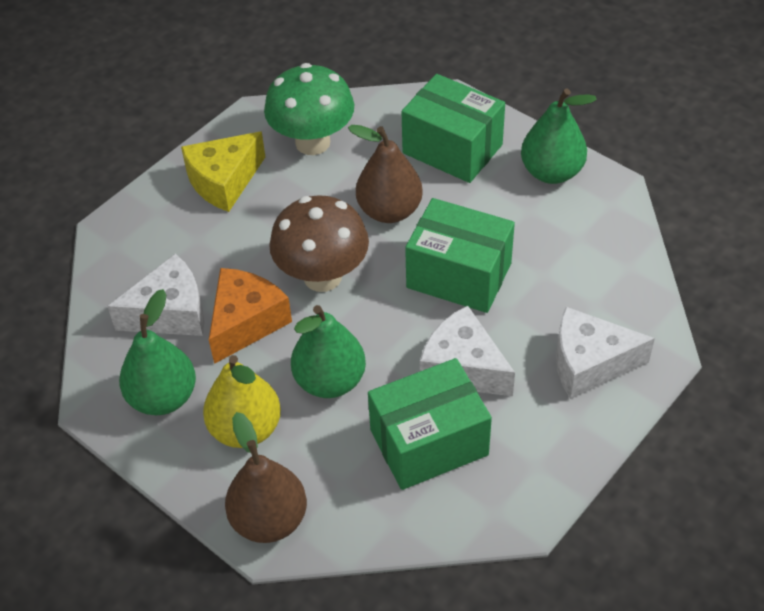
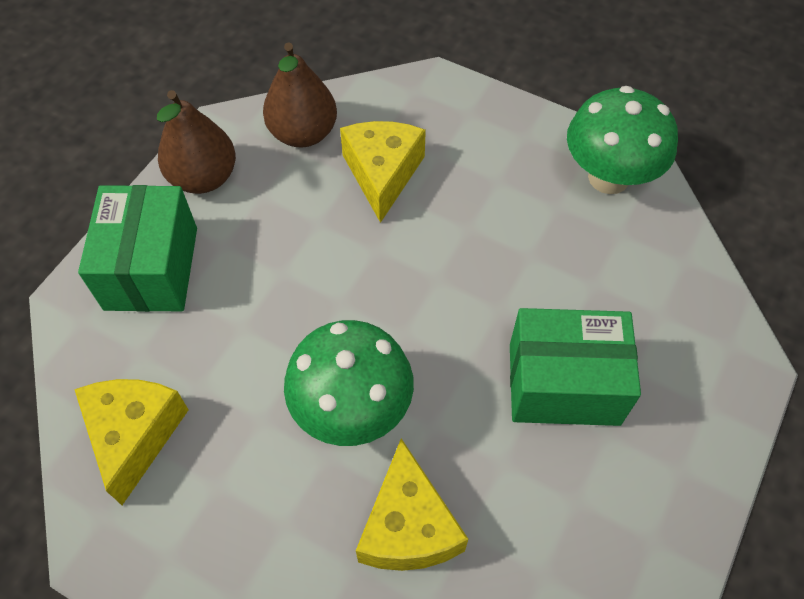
brown mushroom: [269,195,369,292] = 1 -> none = 0
green box: [368,358,492,490] [402,74,505,183] [405,198,515,313] = 3 -> [78,185,197,312] [510,308,641,426] = 2
green mushroom: [264,63,354,155] = 1 -> [284,320,414,446] [567,86,678,194] = 2
green pear: [119,289,196,415] [291,305,366,398] [521,89,597,184] = 3 -> none = 0
orange cheese: [209,268,292,364] = 1 -> none = 0
white cheese: [107,254,204,336] [420,306,515,396] [556,307,655,399] = 3 -> none = 0
yellow cheese: [181,131,265,212] = 1 -> [74,379,189,505] [340,121,426,223] [356,439,468,571] = 3
yellow pear: [203,355,281,448] = 1 -> none = 0

